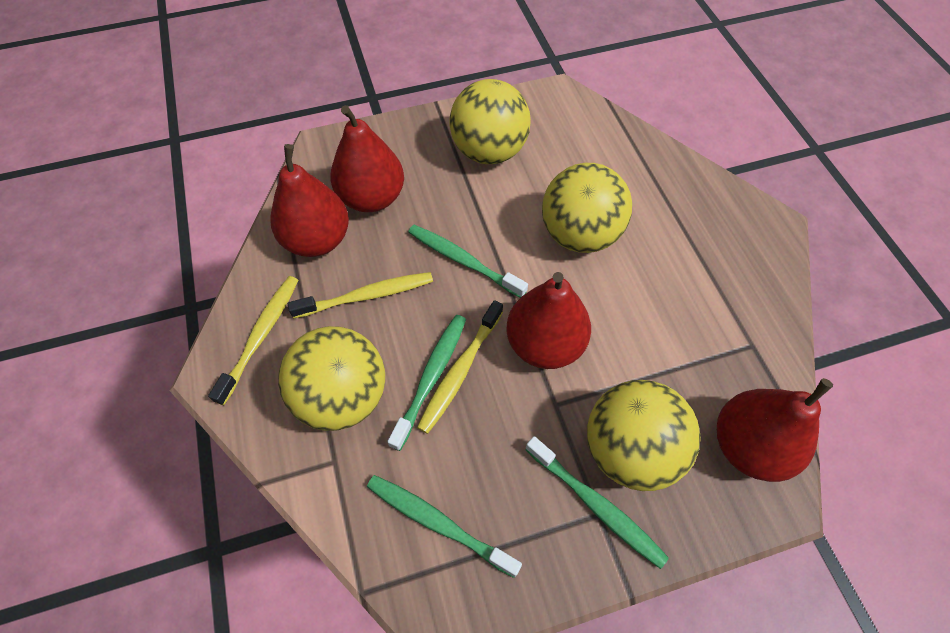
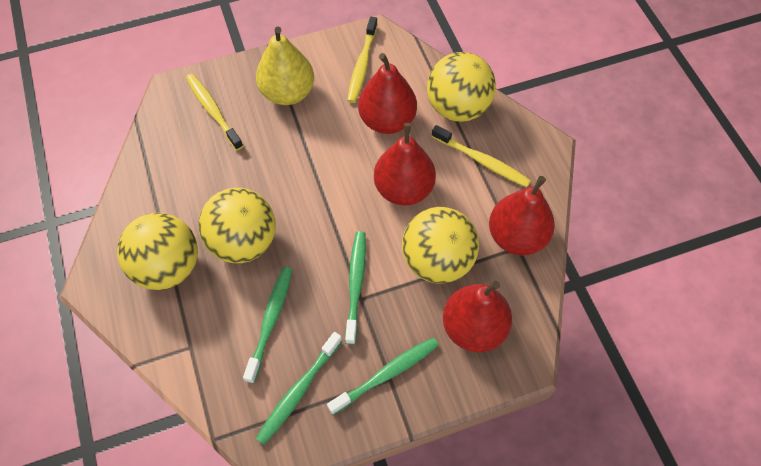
yellow pear: none = 0 -> [256,27,314,105] = 1

